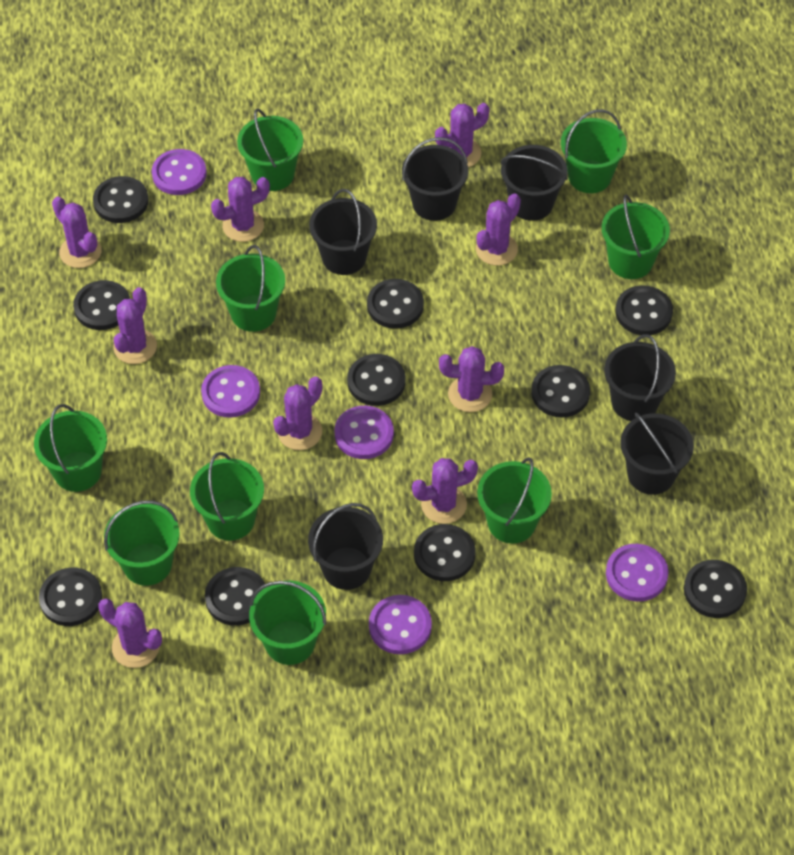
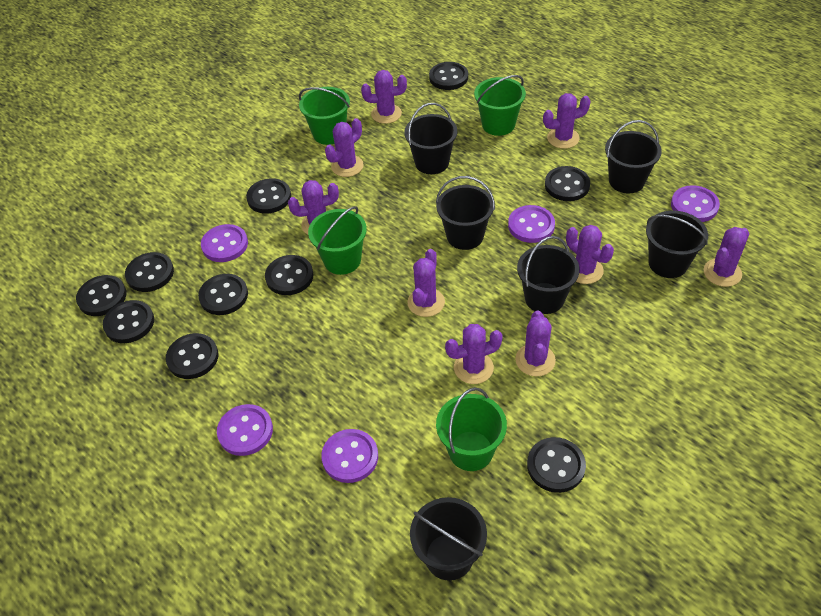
green bucket: [34,404,107,492] [104,500,180,586] [190,452,264,541] [216,245,285,332] [237,108,303,191] [249,581,326,665] [477,457,552,544] [561,109,627,193] [602,195,670,279] = 9 -> [299,87,350,145] [308,206,367,275] [436,387,507,471] [474,75,526,136] = 4

